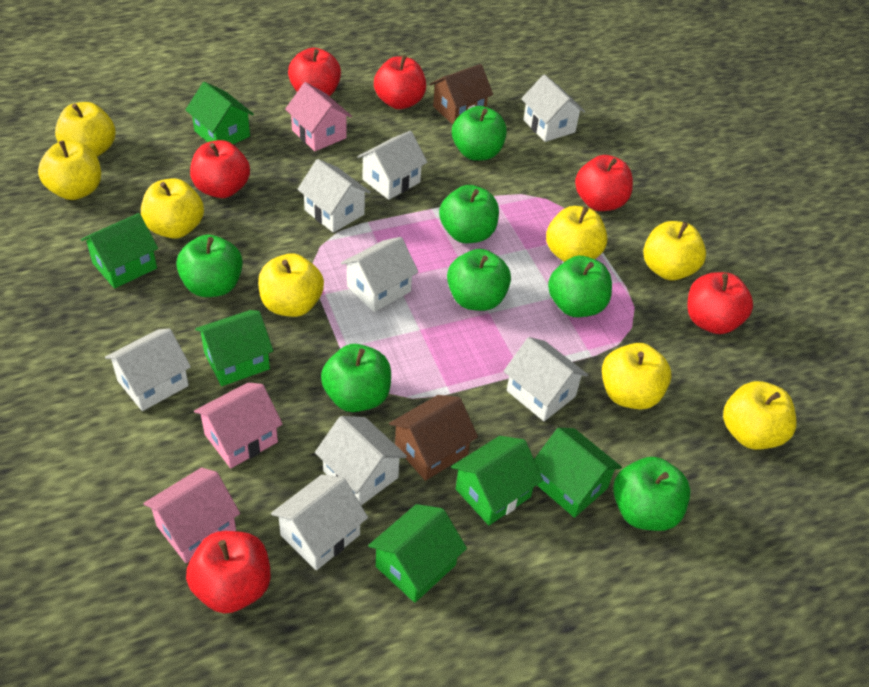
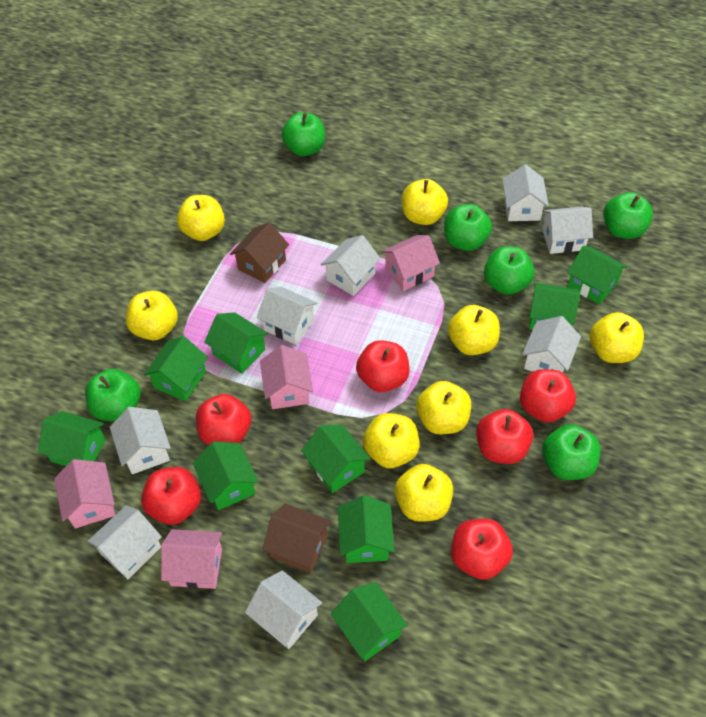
green apple: [176,235,243,297] [321,344,391,412] [439,185,499,243] [447,249,511,311] [452,106,507,161] [548,256,612,317] [613,457,691,531] = 7 -> [85,369,141,421] [281,112,325,156] [444,204,492,251] [484,246,535,295] [542,424,601,480] [603,192,653,239] = 6
green house: [81,213,158,289] [186,82,254,144] [195,310,273,386] [368,504,467,603] [451,436,543,525] [534,428,622,518] = 6 -> [38,411,106,466] [144,336,208,401] [193,441,258,510] [204,312,268,374] [301,425,370,493] [330,582,408,661] [338,495,395,563] [529,283,580,330] [567,246,627,304] = 9
pink house: [143,467,240,563] [194,382,283,468] [285,82,352,151] = 3 -> [54,459,115,529] [161,529,222,589] [260,345,313,409] [381,235,440,291] = 4

